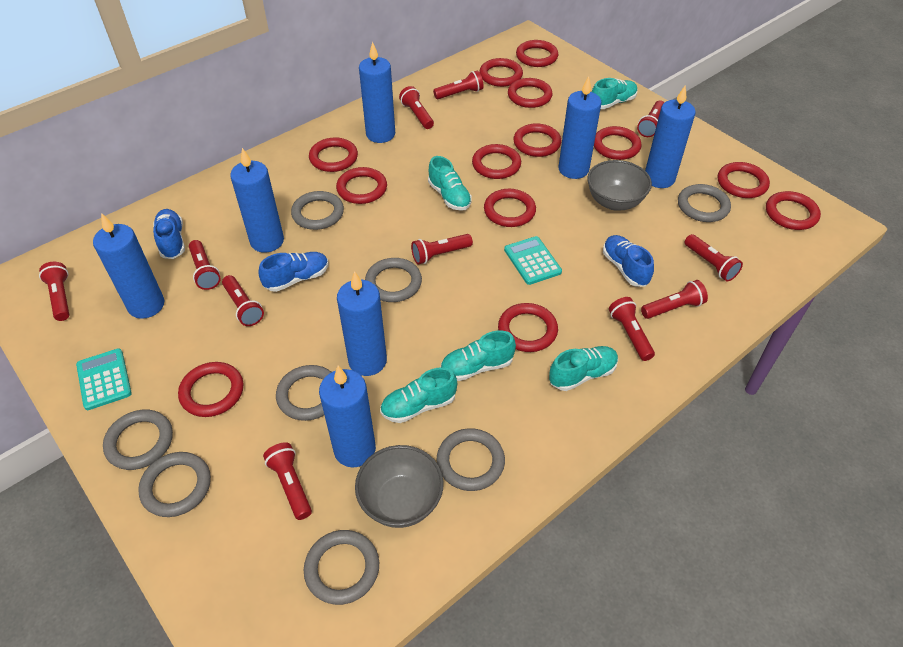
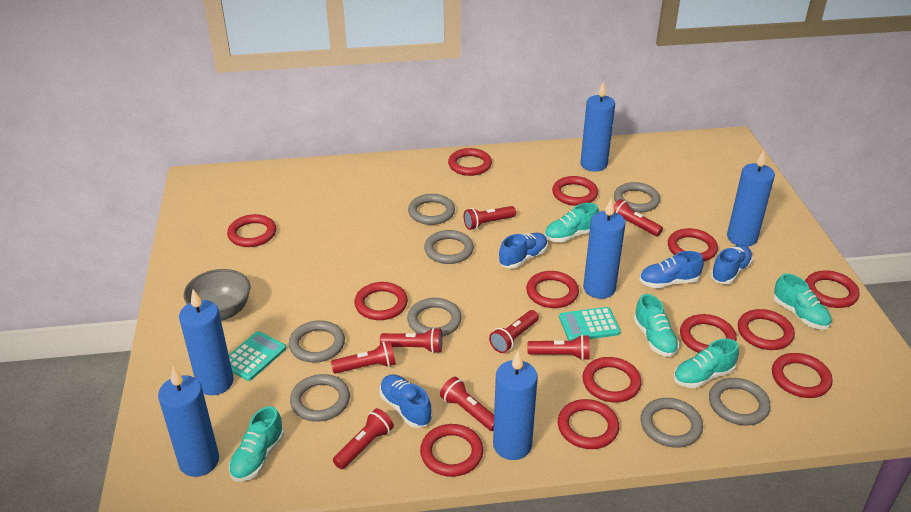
blue candle: [93,213,164,319] [230,148,284,253] [319,366,376,467] [337,271,387,376] [359,41,395,143] [559,76,601,179] [645,86,696,188] = 7 -> [158,367,219,477] [179,289,234,395] [493,351,538,460] [580,81,615,172] [583,198,626,299] [727,151,775,247] = 6
blue shoe: [153,209,185,259] [258,252,328,292] [603,235,654,287] = 3 -> [380,374,432,428] [499,233,548,269] [639,251,704,288] [710,245,753,284] = 4
grey bowl: [355,445,444,528] [587,160,652,211] = 2 -> [183,269,250,320] = 1
red flashlight: [39,262,69,321] [189,240,221,290] [222,275,264,326] [263,442,312,520] [399,86,434,129] [411,234,473,264] [433,70,484,99] [609,297,655,361] [637,101,664,137] [641,280,708,319] [684,234,743,281] = 11 -> [331,341,396,374] [333,408,394,469] [380,328,443,353] [440,377,494,431] [464,206,516,230] [489,310,539,353] [527,334,590,361] [614,199,663,236] = 8

